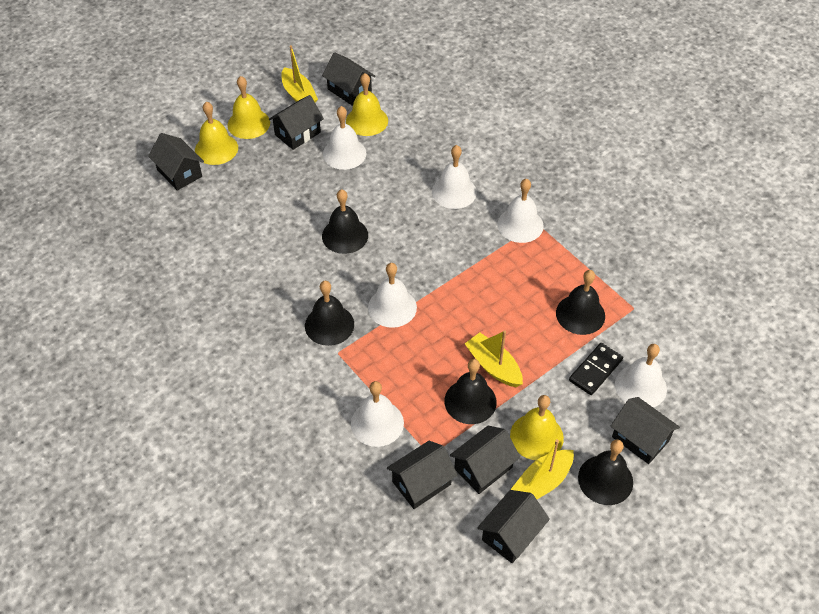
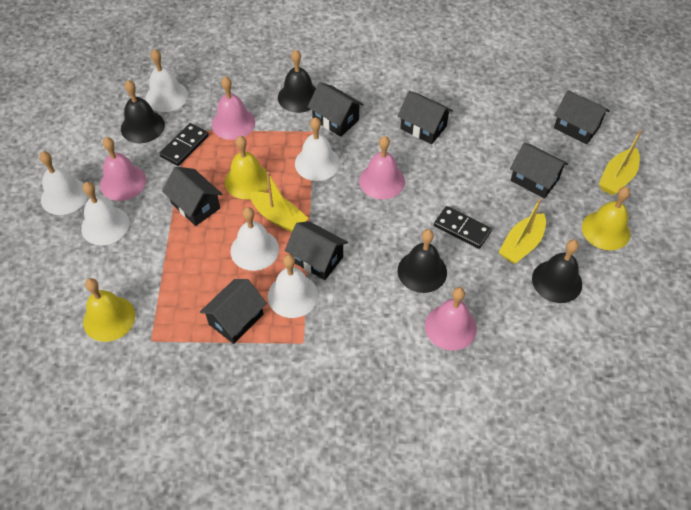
black bell: [305,281,354,346] [322,189,368,254] [444,359,497,424] [556,270,605,335] [578,439,633,505] = 5 -> [121,80,165,143] [278,50,316,113] [398,229,447,293] [532,240,582,303] = 4
black domino: [569,343,623,395] = 1 -> [159,123,209,166] [434,206,492,249] = 2
pink bell: none = 0 -> [100,137,146,201] [212,76,255,140] [359,136,405,199] [425,287,477,351] = 4
yellow bell: [195,101,238,165] [228,76,270,139] [346,73,388,136] [510,395,564,460] = 4 -> [83,278,135,342] [225,136,268,199] [582,187,631,250] = 3

